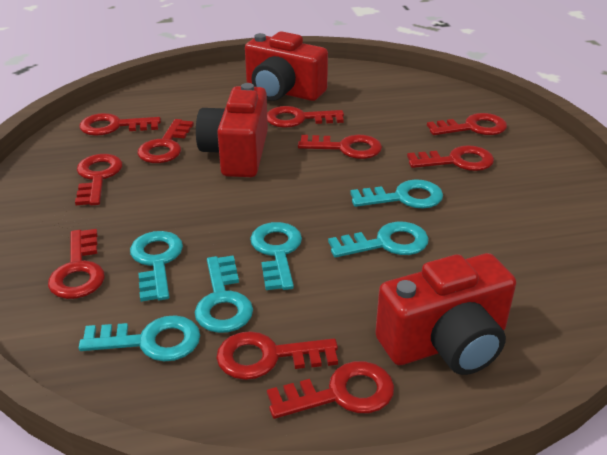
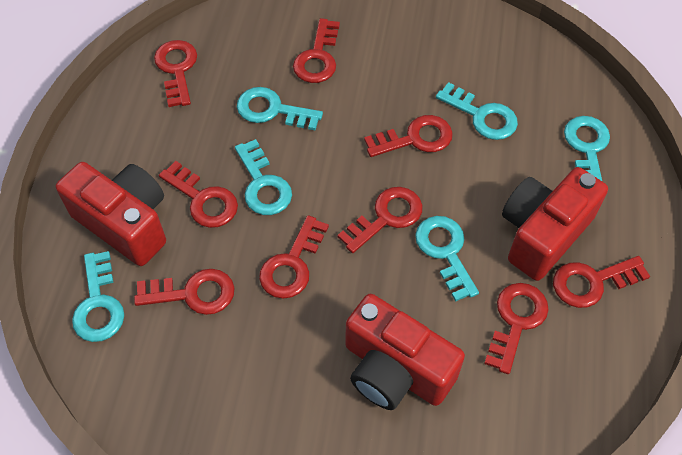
red key: [48,229,105,299] [75,154,122,205] [79,113,161,136] [138,119,194,163] [216,331,338,380] [267,106,344,128] [267,361,394,419] [298,135,382,159] [407,145,494,171] [427,113,507,135] = 10 -> [134,269,235,315] [154,40,197,107] [159,161,238,228] [259,215,329,299] [293,18,340,83] [338,187,423,253] [364,115,453,157] [484,283,549,374] [553,256,650,308] = 9

